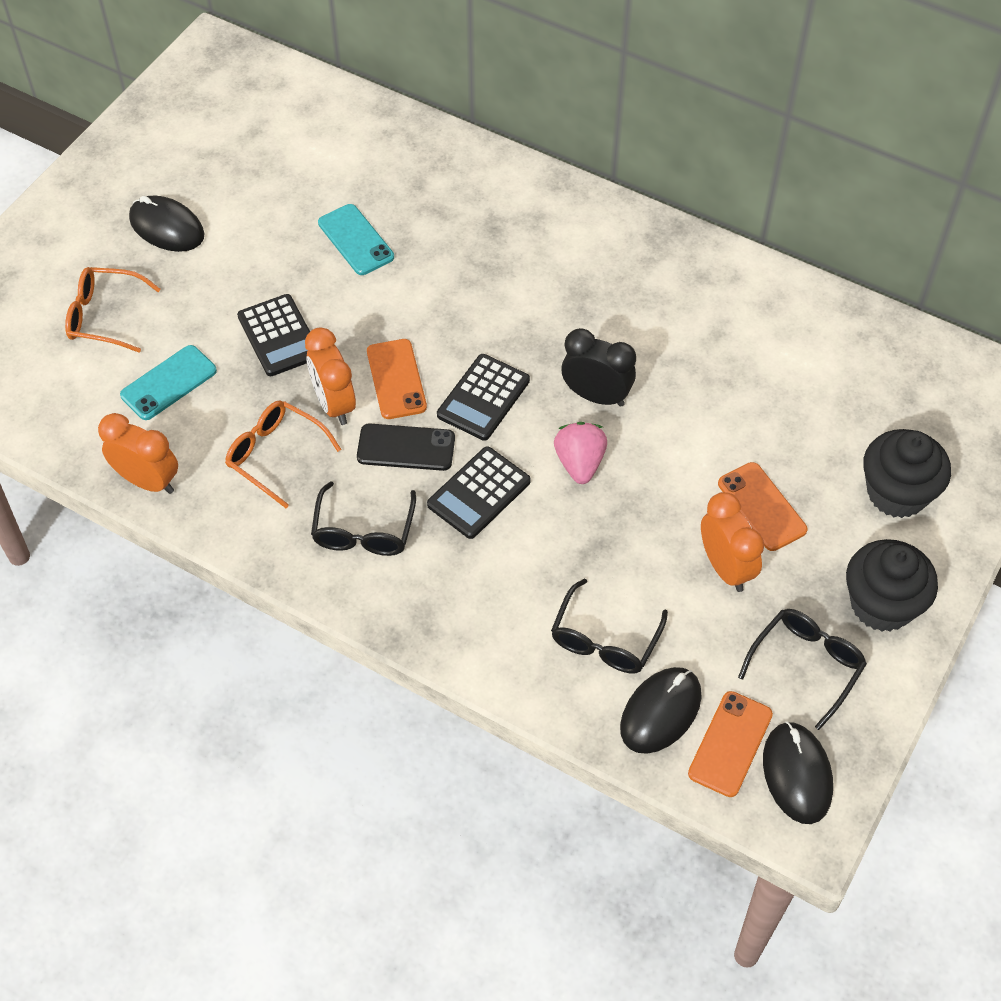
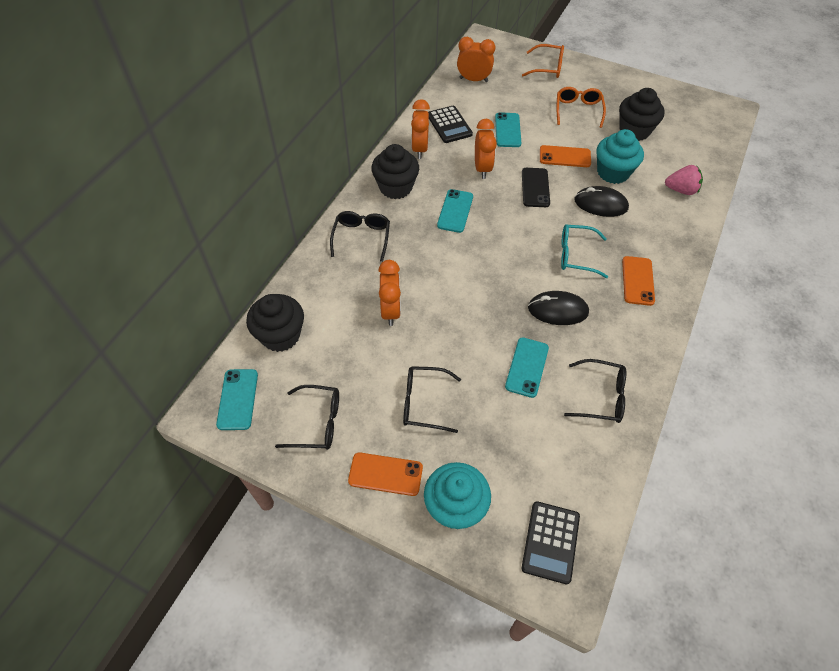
black calculator: [237,294,310,376] [427,446,531,539] [437,354,530,441] = 3 -> [428,106,473,143] [522,501,580,584] = 2
black clock: [562,328,636,407] = 1 -> none = 0
black cupcake: [846,539,938,632] [863,429,951,518] = 2 -> [246,294,304,352] [371,144,419,199] [619,88,665,141] = 3
black glasses: [311,481,416,556] [551,578,668,674] [738,609,867,730] = 3 -> [275,385,339,450] [330,211,390,262] [403,366,461,433] [564,359,626,423] = 4
black mouse: [129,195,205,252] [620,667,702,754] [763,721,833,824] = 3 -> [528,291,589,325] [574,186,629,217] = 2
orange clock: [98,413,178,494] [305,327,356,425] [701,492,764,592] = 3 -> [378,260,401,326] [411,99,430,159] [457,37,495,82] [475,119,497,179] = 4
turquoise cupcake: none = 0 -> [424,462,491,529] [596,129,644,184] = 2
turquoise glasses: none = 0 -> [561,224,608,278] = 1
turquoise phone: [120,345,217,420] [318,204,394,275] = 2 -> [216,369,258,430] [437,189,473,233] [495,112,521,147] [505,337,549,398] = 4

